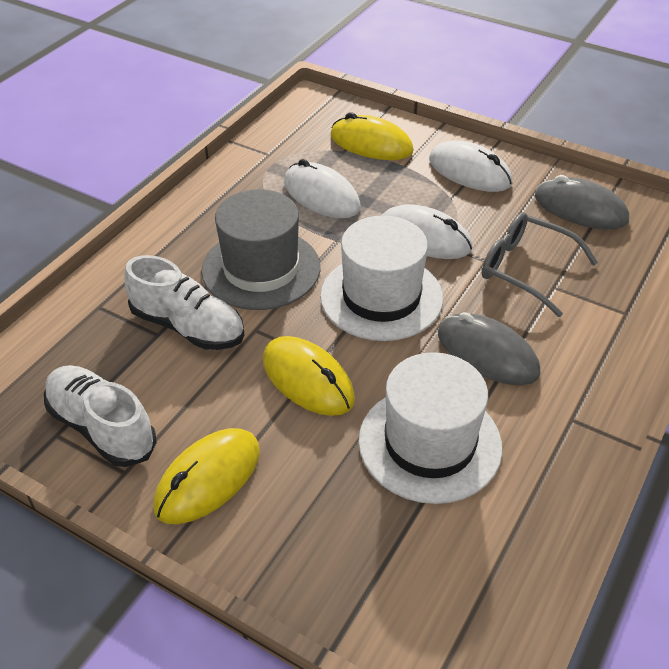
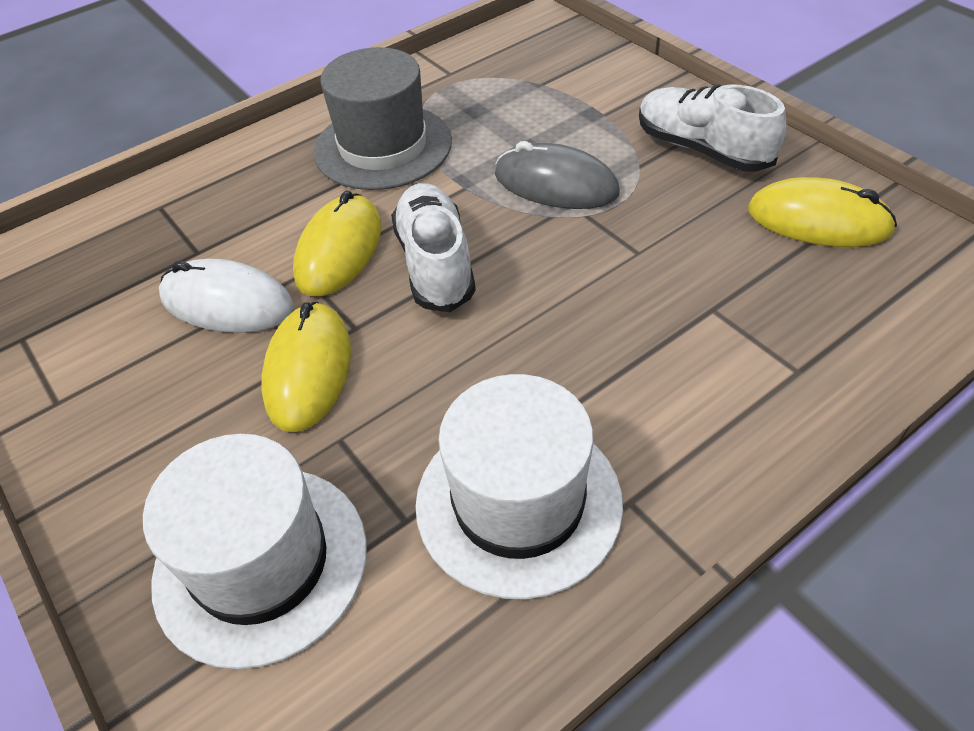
grey glasses: [481,212,598,317] = 1 -> none = 0
grey mouse: [438,312,541,385] [535,175,629,230] = 2 -> [495,141,620,209] = 1
white mouse: [284,159,361,218] [382,204,472,259] [429,140,513,192] = 3 -> [159,259,294,333] = 1

